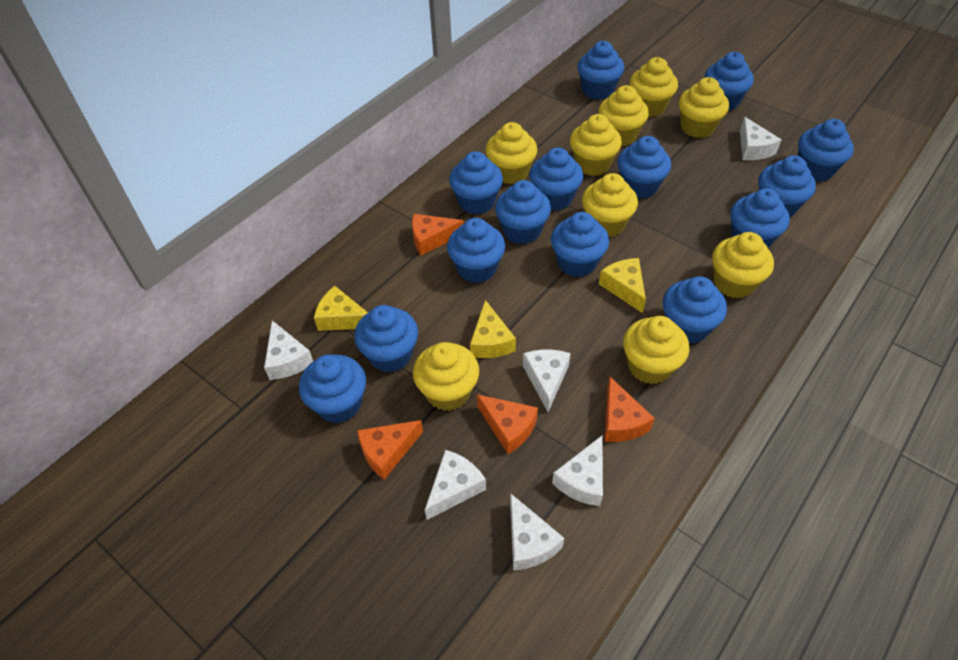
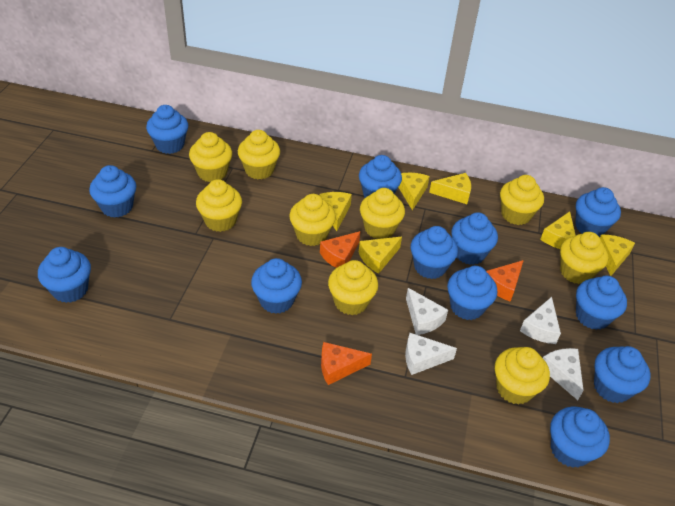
blue cupcake: [299,355,366,423] [354,305,418,373] [447,218,505,283] [449,151,503,215] [495,180,551,244] [529,148,583,211] [551,212,609,277] [577,41,624,100] [618,136,671,199] [663,276,727,344] [705,52,754,111] [730,188,790,248] [758,155,816,217] [798,119,854,182] = 14 -> [38,247,91,303] [89,165,136,218] [146,105,188,154] [251,258,302,314] [359,155,402,198] [411,226,458,279] [447,266,497,320] [451,212,498,265] [550,407,610,468] [575,187,621,237] [576,276,627,330] [594,346,651,403] = 12
orange cheese: [357,420,423,480] [412,214,464,255] [477,394,538,454] [604,377,655,442] = 4 -> [320,231,361,268] [321,342,372,385] [486,260,524,302] = 3
white cheese: [264,320,313,380] [425,450,486,520] [510,493,564,570] [523,350,571,412] [552,436,603,506] [740,117,781,160] = 6 -> [405,333,457,375] [406,288,448,335] [520,297,561,344] [543,348,583,400] = 4
yellow cheese: [314,286,368,331] [470,300,516,358] [599,258,646,313] = 3 -> [319,192,352,231] [359,237,402,274] [398,173,430,210] [429,173,471,204] [540,212,576,249] [600,235,635,276] = 6

